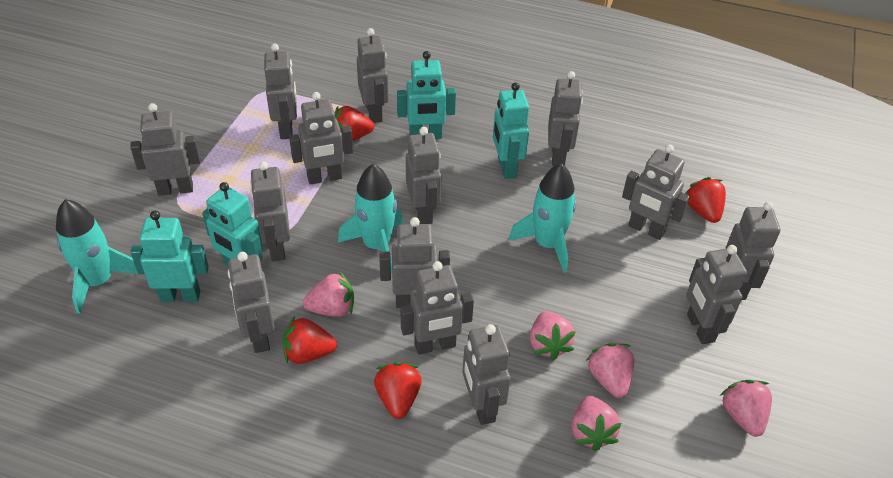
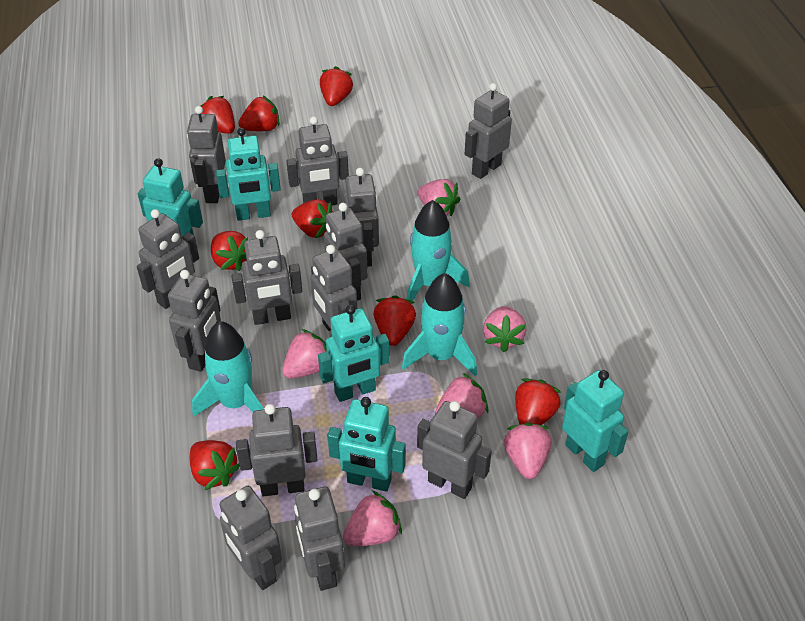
grey robot: [130,103,200,196] [228,252,275,353] [250,161,290,261] [264,44,297,139] [289,92,353,185] [357,28,389,123] [379,217,450,308] [400,261,474,355] [406,127,442,224] [463,324,510,425] [548,71,583,166] [622,144,690,240] [686,245,747,344] [725,202,780,300] = 14 -> [137,209,199,309] [168,270,221,372] [187,106,226,203] [220,486,282,590] [231,230,302,325] [236,404,318,496] [286,116,349,205] [294,487,345,591] [310,245,358,331] [324,203,368,301] [345,168,379,267] [417,401,492,499] [465,83,512,179] = 13
pink strawberry: [303,271,354,317] [530,311,576,361] [571,396,622,451] [586,343,634,398] [720,380,772,437] = 5 -> [282,329,327,379] [343,490,402,546] [418,179,461,216] [435,373,489,419] [483,306,526,352] [504,423,551,479] = 6
red strawberry: [282,316,337,364] [334,106,374,141] [374,362,422,419] [685,177,726,223] = 4 -> [190,440,240,490] [201,96,235,134] [211,231,248,271] [238,96,280,131] [292,199,333,239] [320,66,354,106] [374,295,416,346] [515,379,561,425] = 8
turquoise robot: [130,211,209,302] [202,182,263,267] [397,51,456,139] [493,82,529,179] = 4 -> [138,158,203,236] [216,128,281,221] [318,305,390,402] [328,397,406,492] [562,370,629,472] = 5

